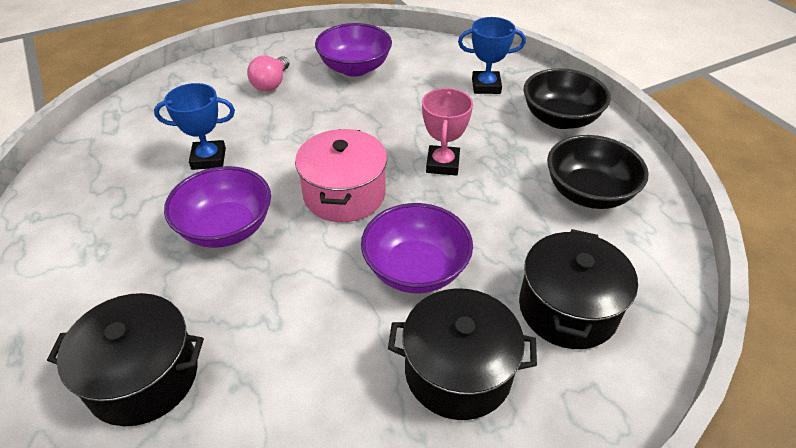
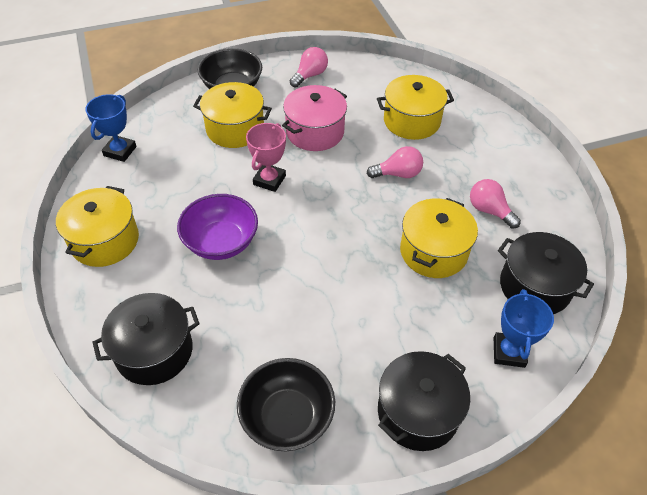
pink light bulb: [247,56,289,91] = 1 -> [290,47,328,88] [367,146,423,178] [470,179,521,229] = 3
purple bowl: [164,166,271,248] [315,23,392,77] [361,203,473,293] = 3 -> [177,194,258,260] = 1
yellow pot: none = 0 -> [56,186,139,267] [193,82,272,148] [377,75,454,140] [400,198,478,278] = 4

